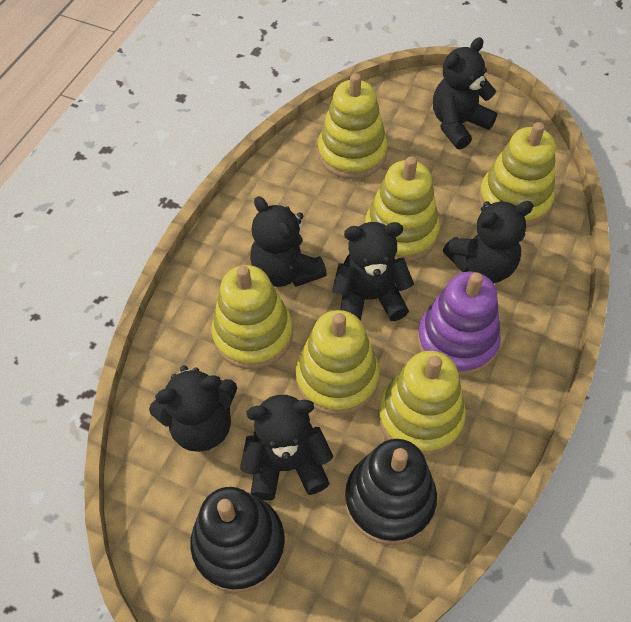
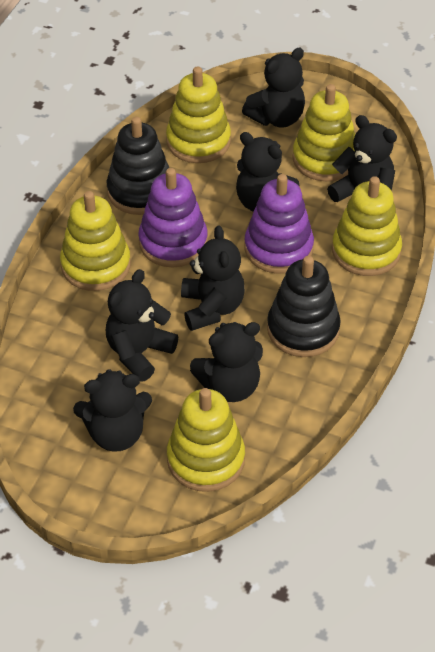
black teddy bear: [149,365,237,452] [240,395,333,500] [250,196,327,287] [332,222,414,321] [433,37,497,149] [443,201,534,283] = 6 -> [73,369,152,451] [106,269,178,382] [181,225,245,331] [190,322,263,402] [236,132,299,212] [242,48,305,128] [327,115,397,202] = 7
purple stacking toy: [417,272,501,376] = 1 -> [138,168,208,268] [245,174,314,273] = 2
yellow stacking toy: [211,265,293,369] [296,310,380,415] [318,73,388,179] [365,156,440,262] [378,351,466,456] [479,122,556,228] = 6 -> [60,191,131,291] [166,67,231,163] [167,388,245,492] [292,84,355,181] [332,176,402,276] = 5

